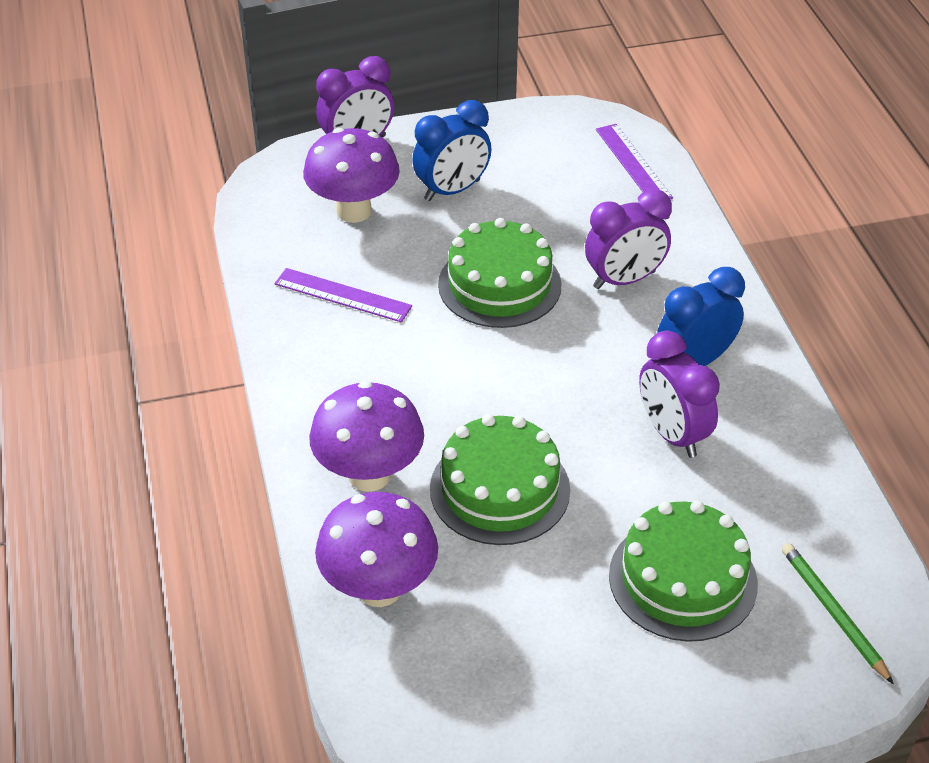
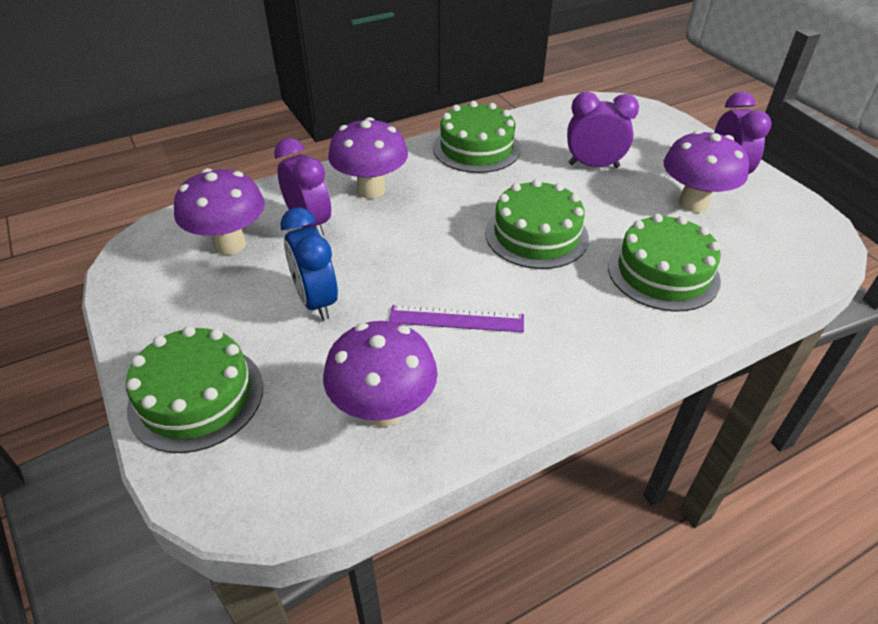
blue clock: [412,100,492,201] [657,267,745,366] = 2 -> [280,207,338,320] = 1
green cake: [430,414,570,545] [438,218,562,328] [609,501,758,642] = 3 -> [126,326,263,453] [433,101,521,173] [485,179,589,269] [608,214,721,311] = 4
green pencil: [782,543,894,684] = 1 -> none = 0
purple mushroom: [303,128,400,223] [309,381,424,492] [315,492,438,607] = 3 -> [174,168,265,255] [323,321,438,427] [328,117,408,199] [664,130,749,213] = 4
purple ruler: [274,268,412,323] [596,124,673,199] = 2 -> [389,305,524,332] = 1

